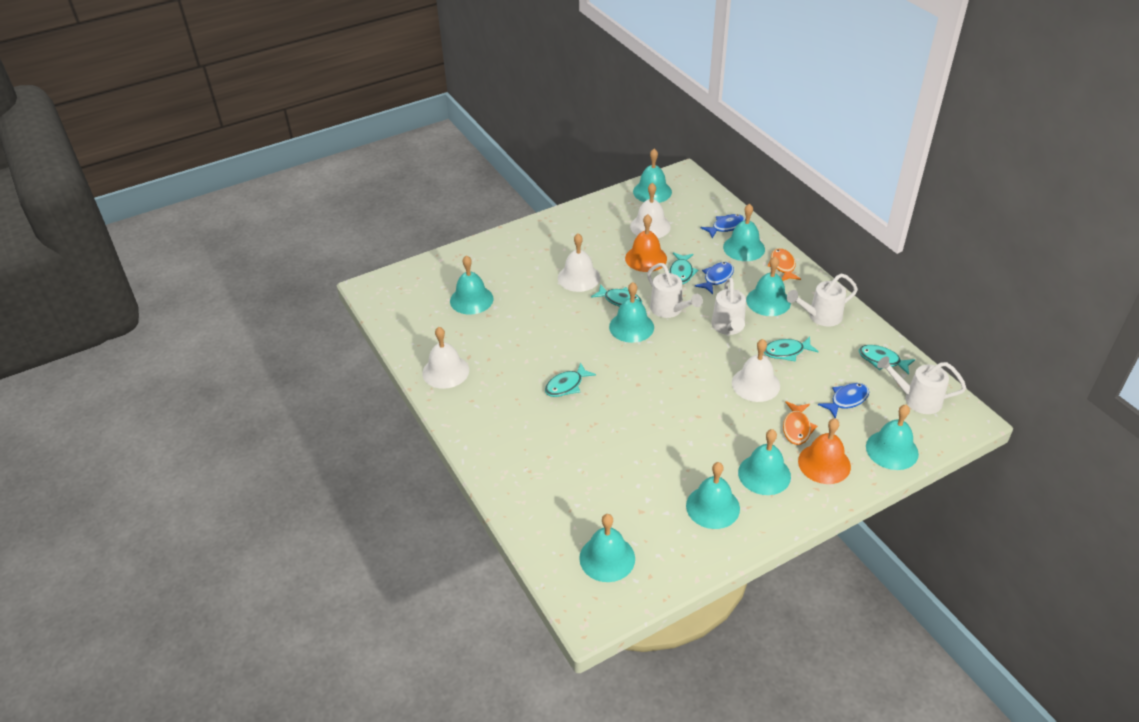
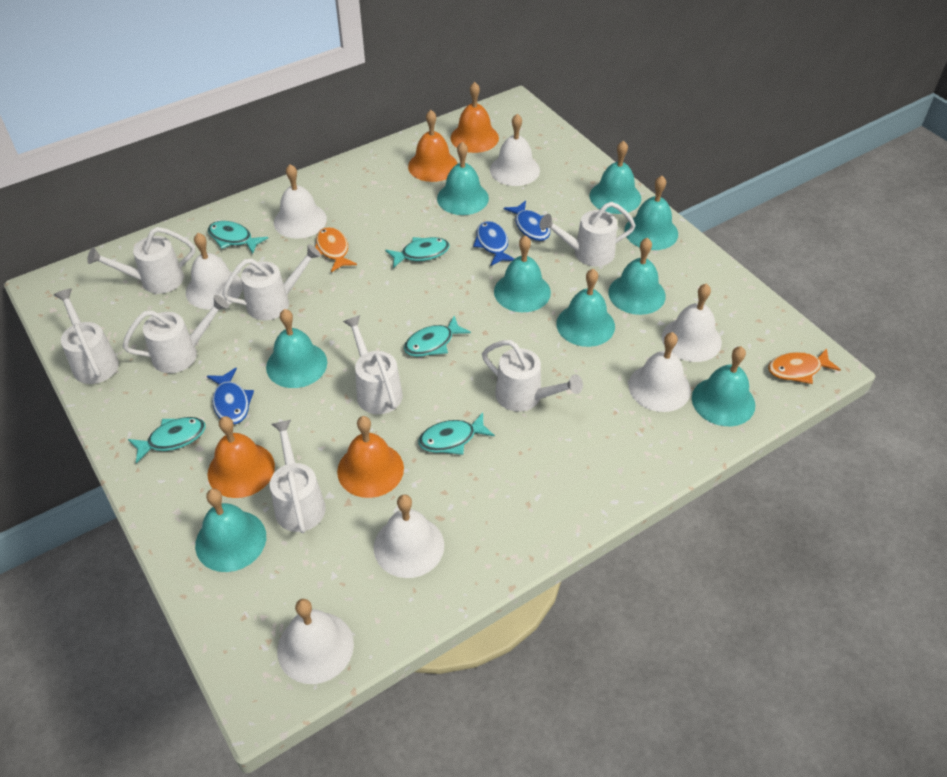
orange bell: [625,214,667,272] [798,418,851,484] = 2 -> [207,416,275,498] [337,416,404,498] [408,110,458,182] [450,82,499,153] = 4
white bell: [422,327,469,389] [558,233,600,292] [630,183,671,238] [732,339,780,402] = 4 -> [186,233,243,309] [274,164,327,239] [277,599,354,684] [374,494,444,578] [490,114,540,186] [628,332,691,412] [662,284,722,362] = 7
white watering can: [647,263,703,318] [711,277,746,335] [787,273,858,327] [877,356,966,414] = 4 -> [54,289,119,384] [87,227,195,294] [123,295,229,373] [222,244,321,320] [270,420,326,533] [343,315,403,414] [482,340,583,412] [539,202,636,267] = 8

